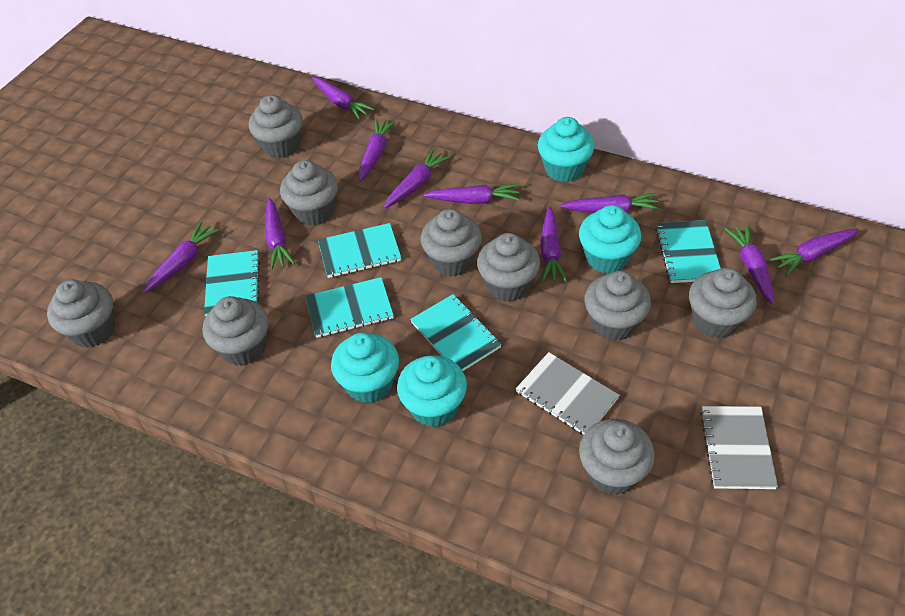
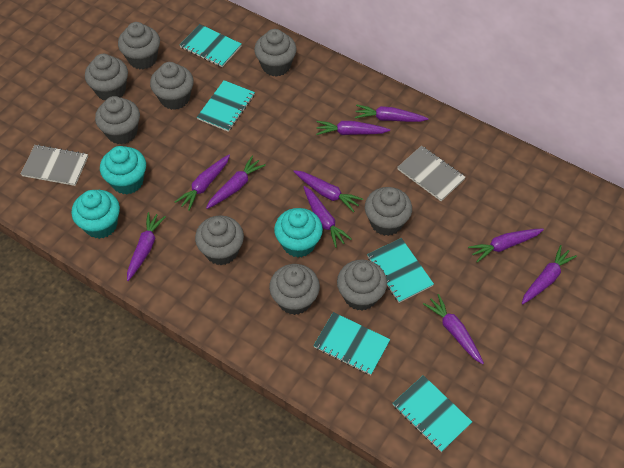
turquoise cupcake: [331,332,399,403] [397,355,467,427] [538,117,595,182] [579,205,641,274] = 4 -> [71,190,120,239] [100,146,146,194] [274,208,323,258] = 3

